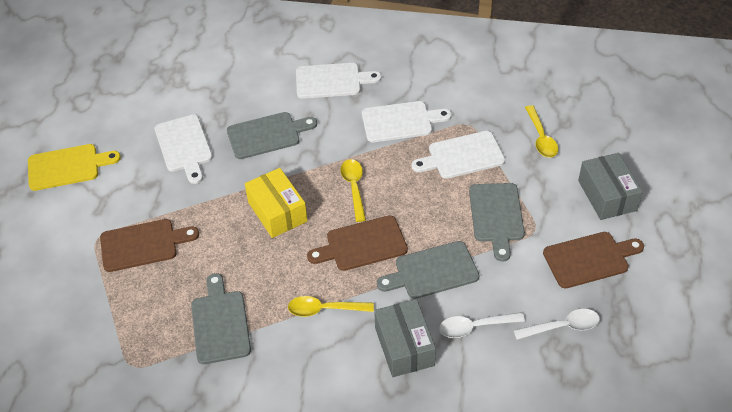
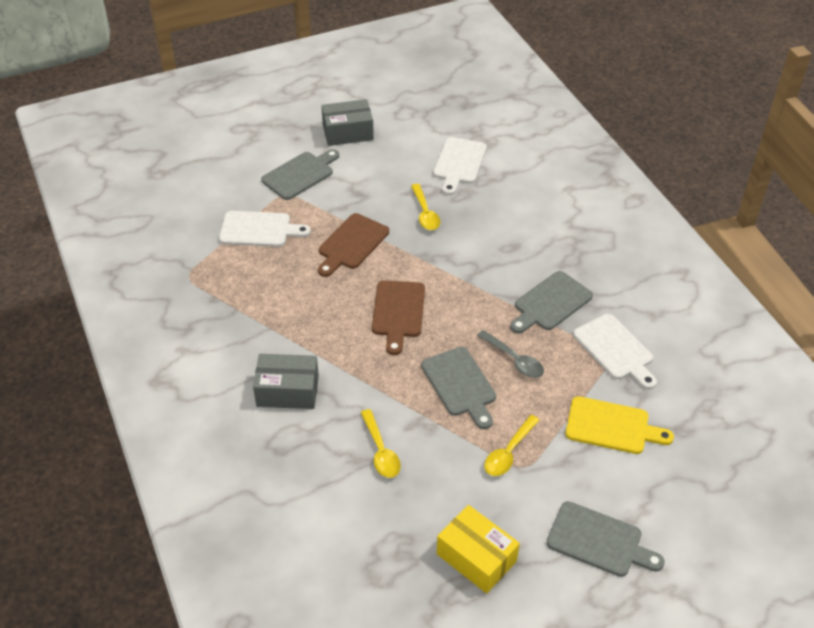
brown cutting board: [100,219,199,272] [307,215,408,271] [543,232,644,288] = 3 -> [318,213,389,277] [372,280,425,355] = 2
grey spoon: none = 0 -> [477,330,544,378] = 1
white cutting board: [155,115,213,184] [296,63,382,99] [362,101,452,142] [412,131,505,179] = 4 -> [219,211,311,247] [433,137,487,195] [573,314,657,389] = 3
white spoon: [439,312,525,338] [513,309,600,340] = 2 -> none = 0

